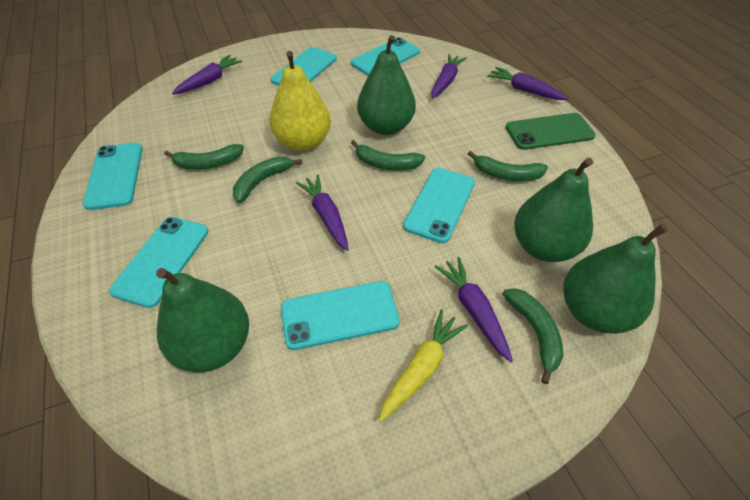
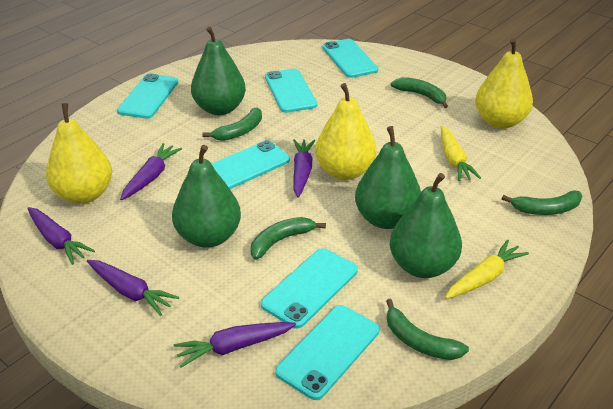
green phone: [506,113,596,150] = 1 -> none = 0
yellow carrot: [379,309,468,422] = 1 -> [441,125,481,181] [445,240,529,299] = 2
yellow pear: [270,51,331,151] = 1 -> [46,103,112,204] [315,83,377,180] [475,38,533,129] = 3

